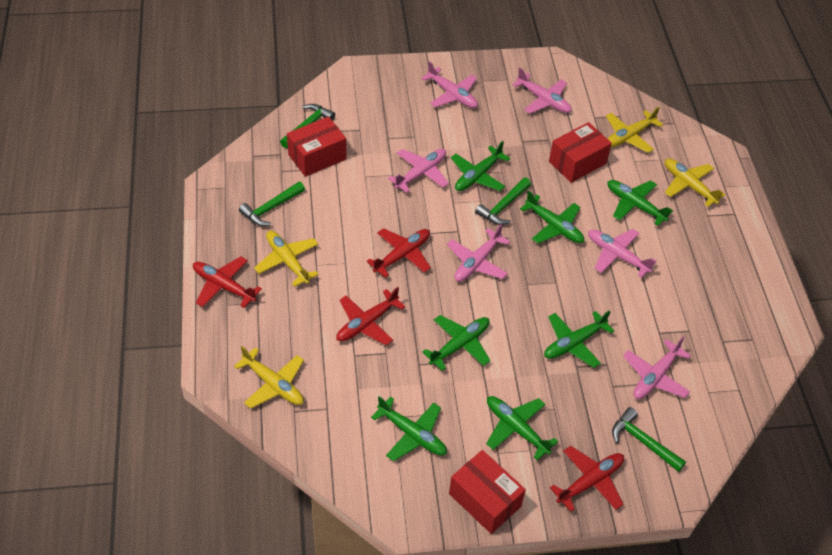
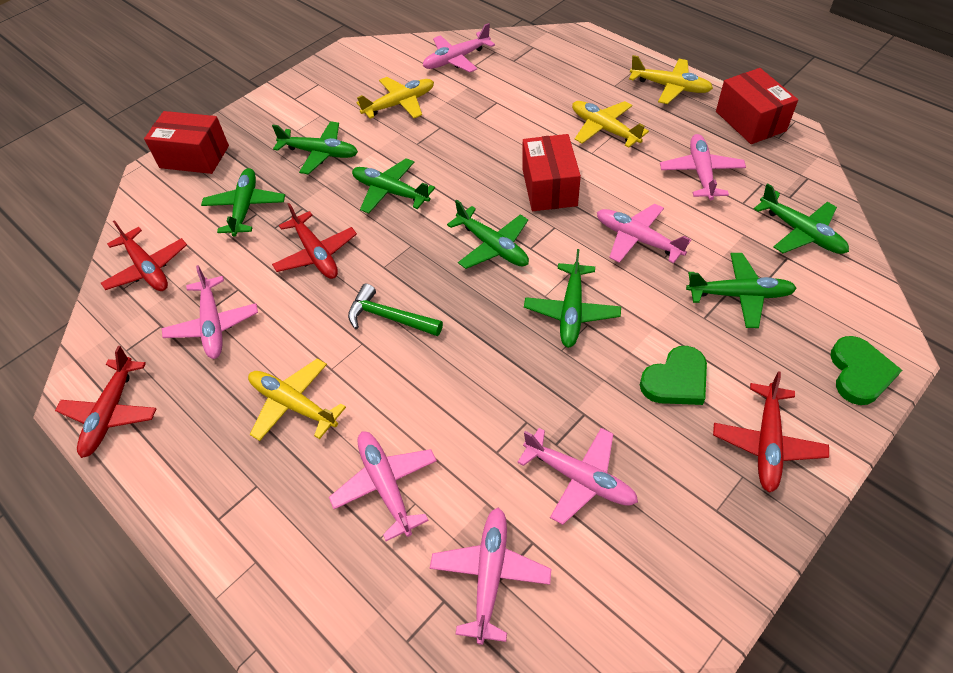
green hammer: [239,181,305,226] [280,104,335,148] [475,178,531,225] [612,407,686,472] = 4 -> [348,284,443,336] = 1
green heart: none = 0 -> [640,346,707,405] [831,336,902,405] = 2
pink plane: [388,149,449,193] [421,61,478,108] [447,224,510,282] [512,68,572,114] [588,229,657,278] [623,336,691,399] = 6 -> [162,265,258,359] [329,432,437,541] [423,23,495,72] [430,508,551,645] [517,428,638,525] [597,203,691,263] [660,134,746,200] = 7

